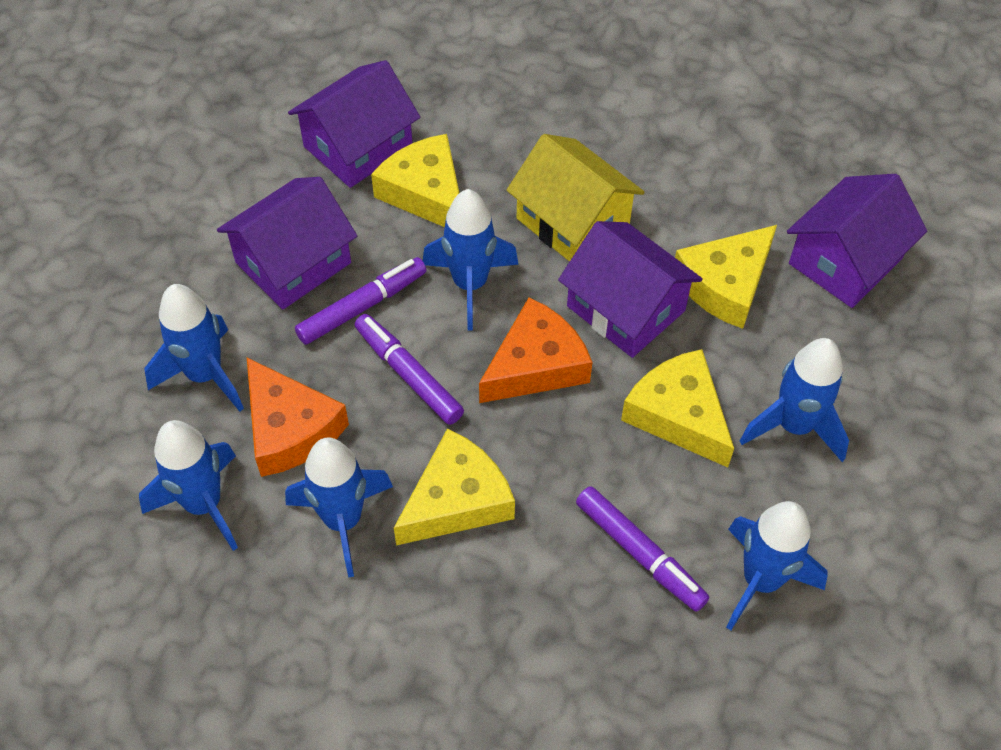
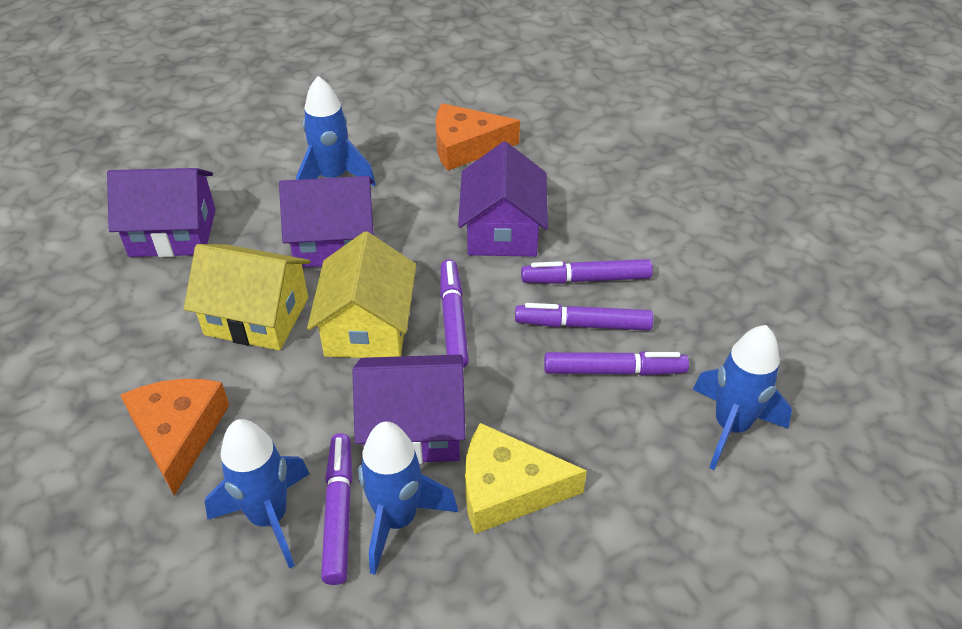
blue rocket: [139,420,238,551] [144,284,244,412] [285,437,393,578] [423,189,519,331] [726,501,828,630] [740,338,849,462] = 6 -> [205,419,310,568] [296,76,376,187] [358,422,458,575] [693,325,792,470] = 4
purple marker: [295,257,426,345] [355,314,464,425] [576,486,709,612] = 3 -> [321,433,353,585] [440,259,469,368] [515,303,653,331] [521,259,653,284] [544,351,689,376] = 5
yellow cheese: [371,134,459,227] [394,428,515,545] [621,349,734,467] [675,225,777,329] = 4 -> [465,423,587,534] = 1
yellow house: [507,134,645,262] = 1 -> [184,244,310,350] [307,231,416,358] = 2

